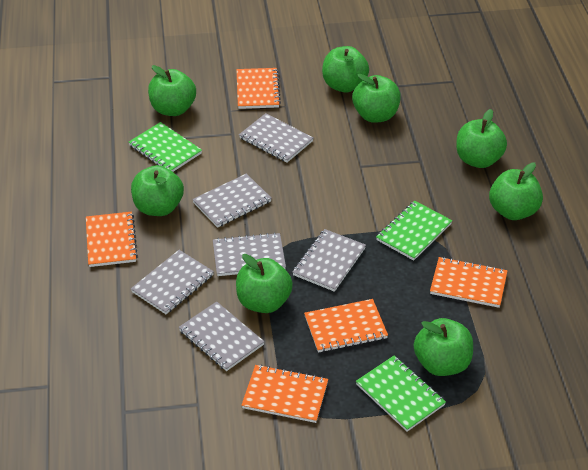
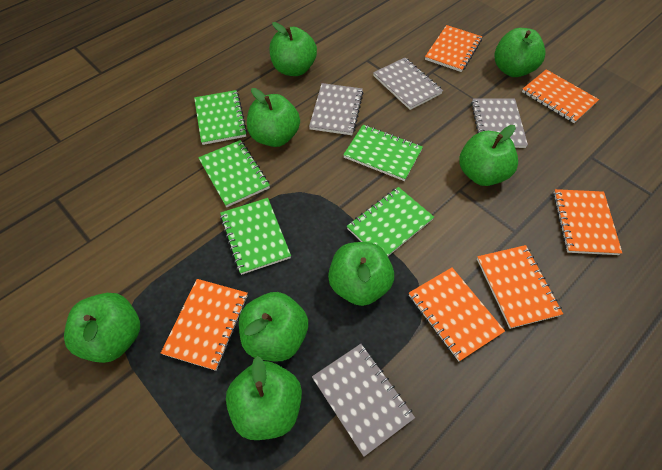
green notebook: [129,122,202,172] [356,356,446,432] [376,201,452,261] = 3 -> [194,90,247,145] [198,140,270,207] [220,198,291,275] [343,125,423,181] [347,187,434,256] = 5
grey notebook: [131,250,214,314] [179,301,265,371] [192,173,272,228] [213,232,286,276] [239,113,314,162] [292,229,366,292] = 6 -> [309,83,364,135] [312,344,415,457] [373,58,443,110] [471,98,528,148] = 4
orange notebook: [86,212,138,267] [236,68,281,109] [242,364,328,423] [304,299,388,353] [430,257,507,308] = 5 -> [161,279,248,371] [409,268,505,361] [425,25,482,72] [477,245,563,329] [522,69,599,123] [553,189,622,255] = 6

